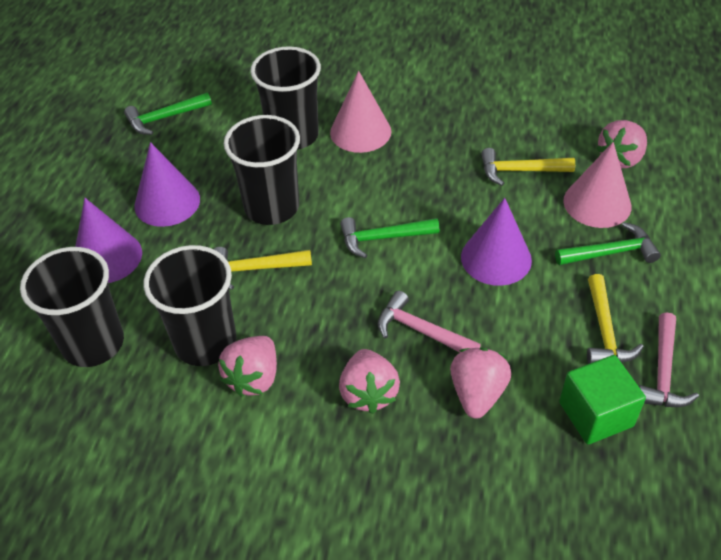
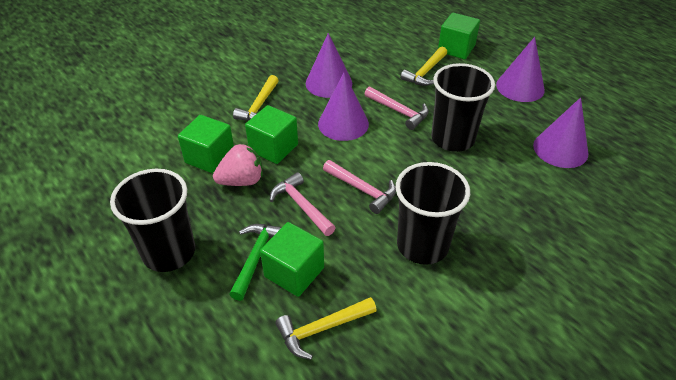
black cup: [20,247,124,367] [144,245,236,366] [224,115,300,225] [250,46,321,150] = 4 -> [110,169,195,272] [396,162,470,265] [431,63,495,152] = 3
green cube: [559,355,646,445] = 1 -> [178,115,234,174] [245,105,298,164] [260,222,324,297] [438,13,480,59] = 4
green hammer: [124,92,212,135] [340,217,440,258] [555,222,661,265] = 3 -> [229,224,282,301] = 1
pink cone: [330,71,391,153] [563,142,632,228] = 2 -> none = 0
pink hammer: [378,291,481,353] [639,312,699,407] = 2 -> [270,172,336,236] [323,160,396,214] [365,87,429,130] = 3
pink strawberry: [218,336,277,397] [339,349,400,414] [450,348,512,419] [596,120,647,168] = 4 -> [213,143,263,186] = 1
purple cone: [75,198,142,283] [134,142,200,227] [461,198,532,286] = 3 -> [306,33,352,98] [318,73,369,141] [496,37,545,102] [533,97,588,168] = 4

